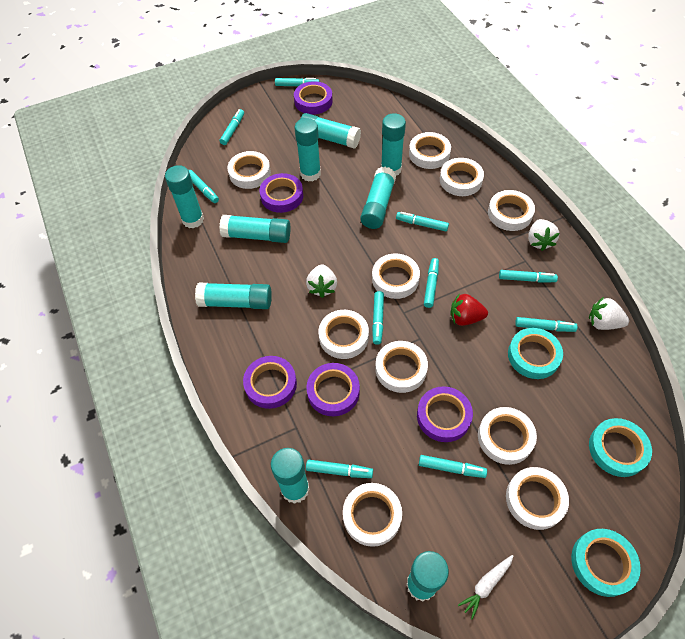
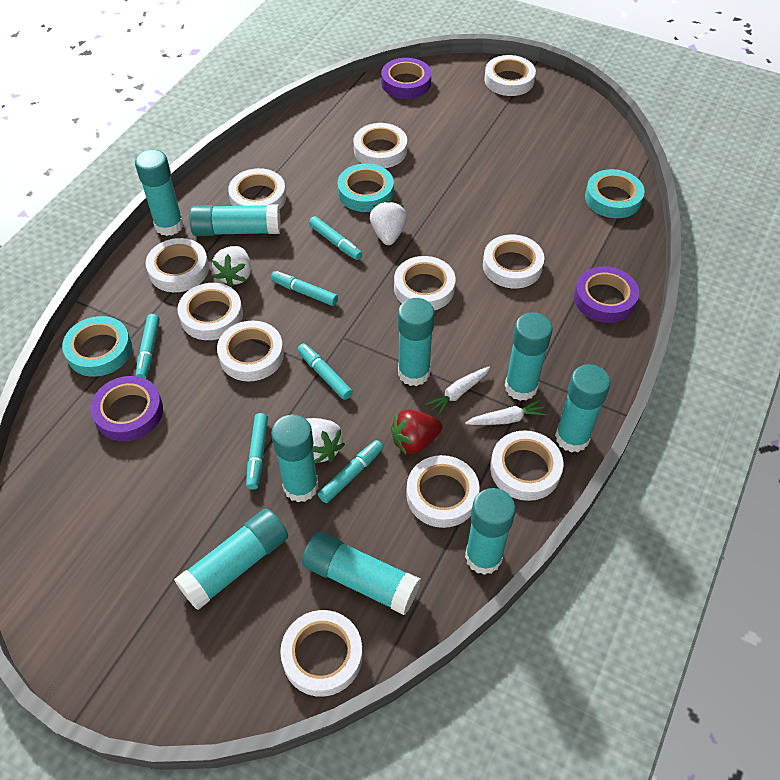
purple tape: [243,356,297,409] [259,173,303,213] [294,81,333,115] [306,363,360,416] [417,386,473,442] = 5 -> [90,376,163,441] [381,58,431,99] [574,266,639,323] = 3
turquoise marker: [189,170,219,203] [220,109,244,145] [275,78,320,86] [306,460,373,478] [372,291,384,345] [396,212,449,231] [419,455,487,478] [424,258,439,308] [499,270,558,282] [515,317,578,332] = 10 -> [136,314,160,379] [246,413,268,489] [271,271,338,306] [298,343,353,400] [309,216,362,260] [318,440,383,503] = 6
white carrot: [458,555,513,620] = 1 -> [425,366,490,416] [465,399,547,425] = 2
white tape: [227,151,271,189] [319,310,369,359] [343,483,402,547] [372,253,420,299] [375,341,428,393] [409,132,451,169] [440,158,484,196] [478,407,537,465] [488,190,535,231] [506,467,569,530] = 10 -> [146,238,209,292] [178,283,243,340] [217,321,284,381] [228,168,286,209] [280,610,363,697] [354,123,407,168] [394,256,455,310] [406,455,480,528] [483,235,544,288] [485,55,536,96] [490,430,563,501] = 11

